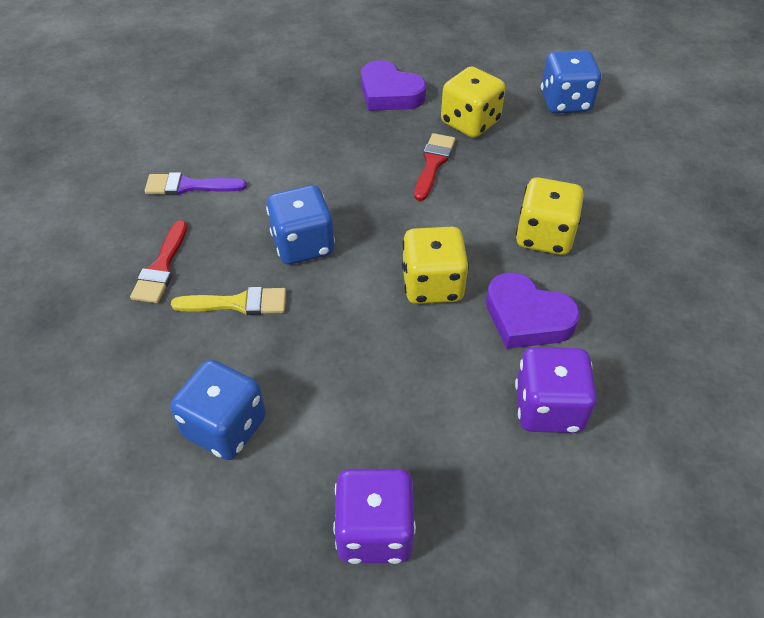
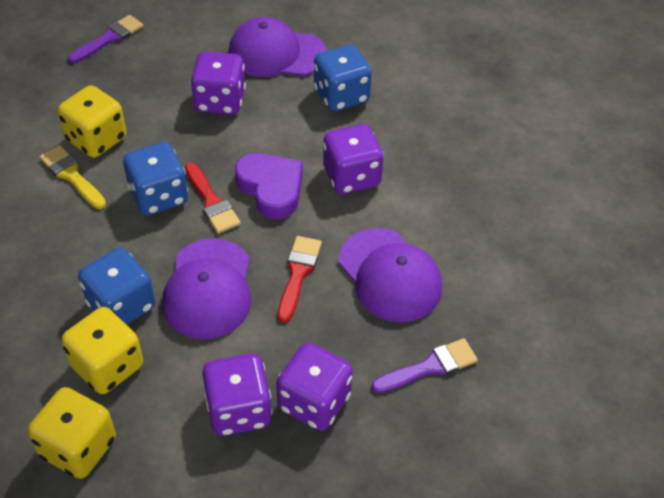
purple brush: [145,172,247,195] = 1 -> [68,15,144,63] [371,338,478,393] = 2
purple cap: none = 0 -> [162,238,251,339] [229,17,327,77] [339,228,442,322] = 3
purple dice: [333,469,416,564] [515,347,597,433] = 2 -> [190,51,246,115] [202,353,272,436] [276,342,353,431] [323,124,384,194] = 4
purple heart: [361,60,426,111] [486,272,580,349] = 2 -> [235,153,303,219] = 1

